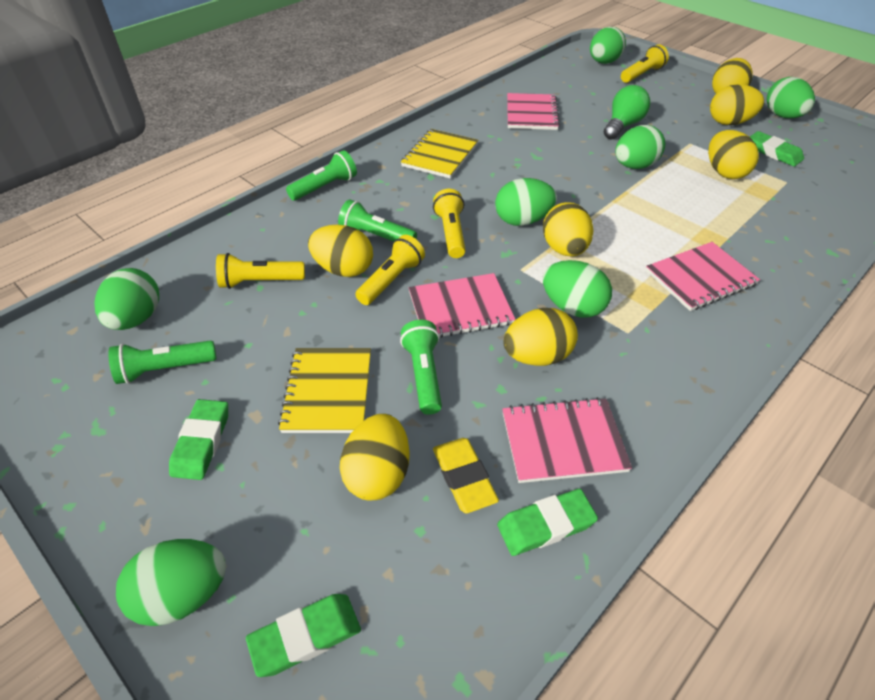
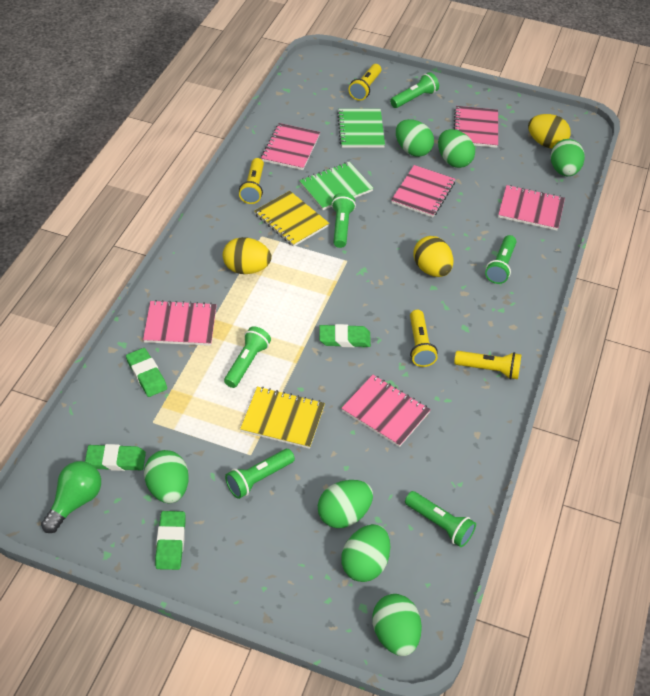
green flashlight: [108,340,216,384] [286,150,357,201] [338,200,417,241] [400,320,442,415] = 4 -> [224,326,271,388] [225,449,295,499] [332,193,356,248] [390,72,439,108] [405,491,476,547] [485,235,517,284] = 6
green notebook: none = 0 -> [299,162,373,210] [337,109,385,148] = 2
pink notebook: [409,273,516,338] [502,397,632,483] [507,93,560,130] [646,242,760,311] = 4 -> [143,300,217,346] [261,123,320,170] [341,375,431,447] [391,165,455,217] [454,106,498,148] [498,185,565,230] = 6
yellow egg: [308,224,373,277] [340,414,410,500] [503,308,578,366] [543,202,594,256] [708,130,759,179] [710,84,764,125] [712,58,753,93] = 7 -> [223,237,271,274] [414,236,453,277] [528,114,571,149] = 3
yellow eraser: [433,438,499,513] = 1 -> none = 0

